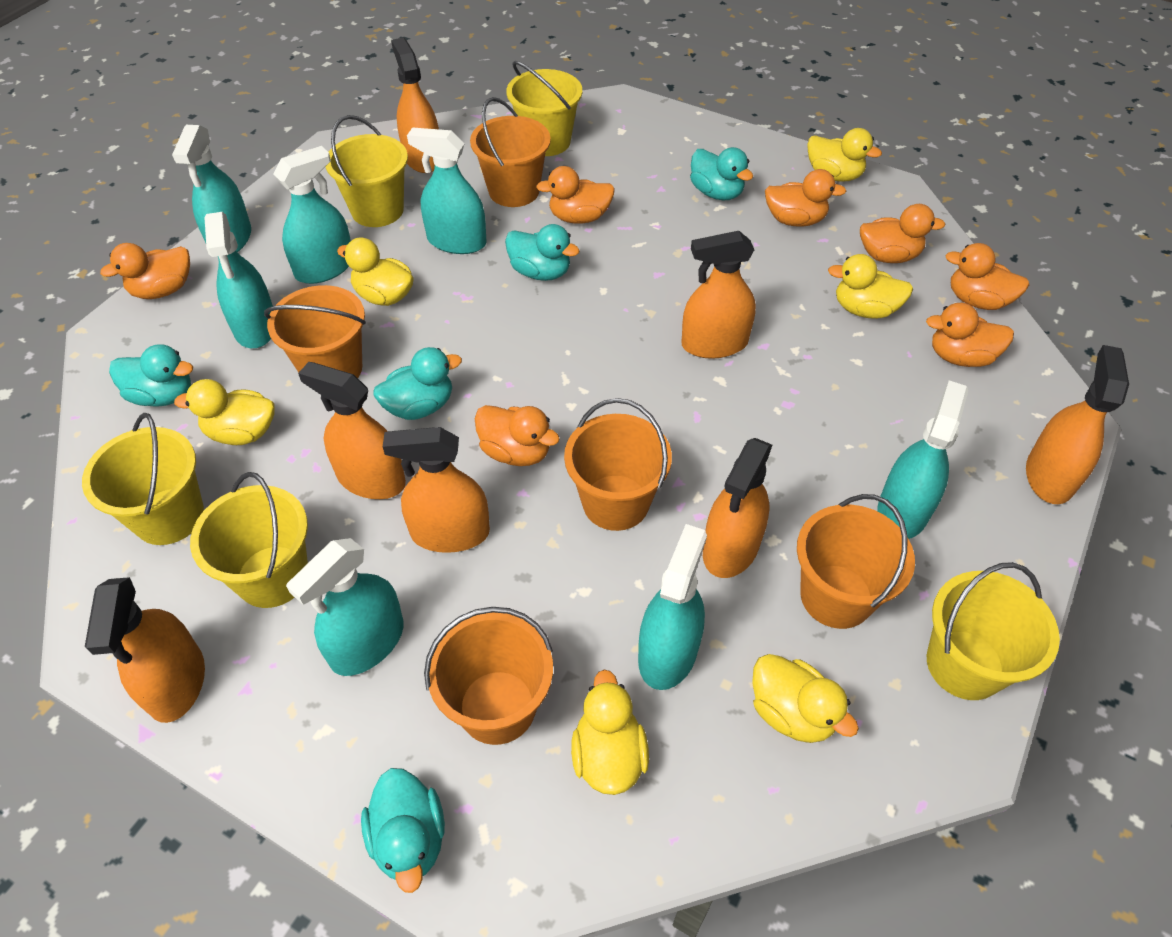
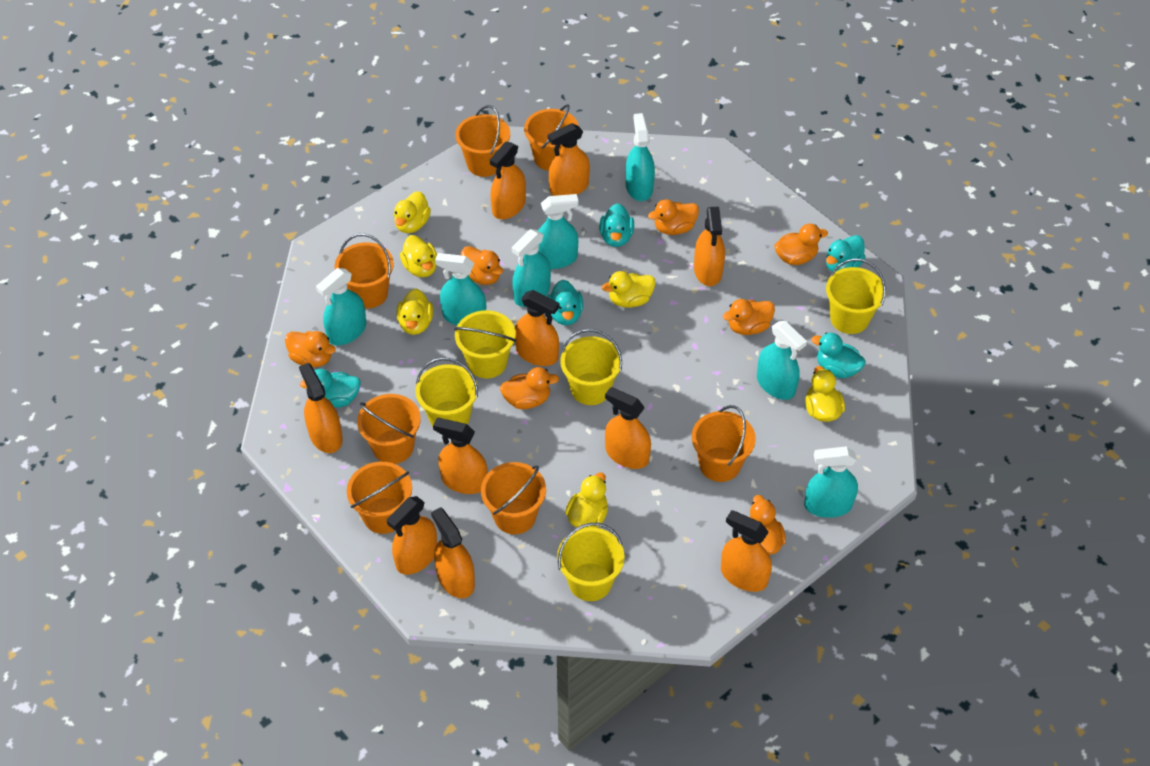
orange bucket: [264,285,366,378] [424,607,553,745] [470,97,551,207] [564,398,672,531] [797,494,915,629] = 5 -> [335,234,394,309] [347,462,412,534] [357,394,421,464] [455,105,510,177] [481,462,546,534] [524,104,579,171] [692,405,756,482] = 7
orange spray bottle: [85,577,205,723] [298,362,406,499] [383,427,490,553] [391,38,439,173] [681,231,756,359] [703,438,772,578] [1026,345,1129,504] = 7 -> [299,363,343,453] [387,496,437,575] [431,507,475,598] [433,418,488,494] [490,142,526,219] [515,290,559,366] [548,123,590,196] [605,387,651,469] [694,207,725,286] [721,510,772,592] = 10

